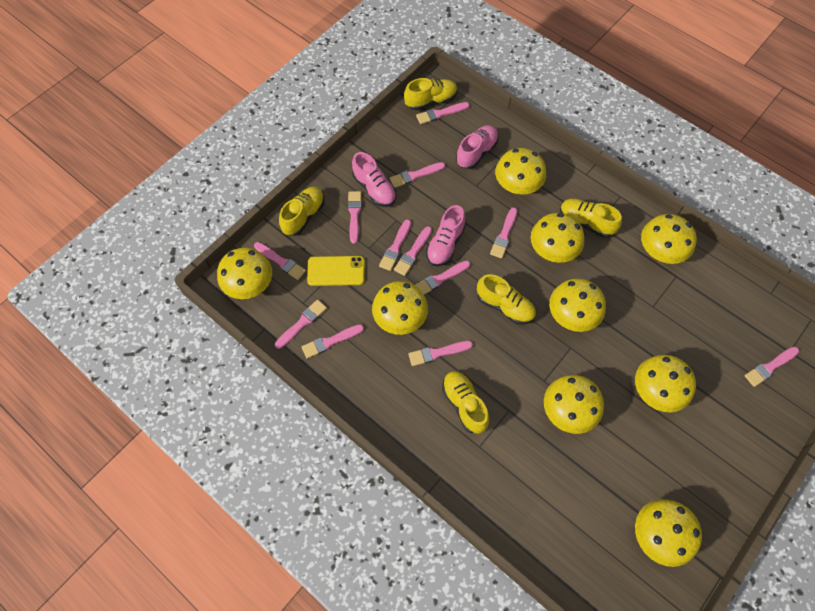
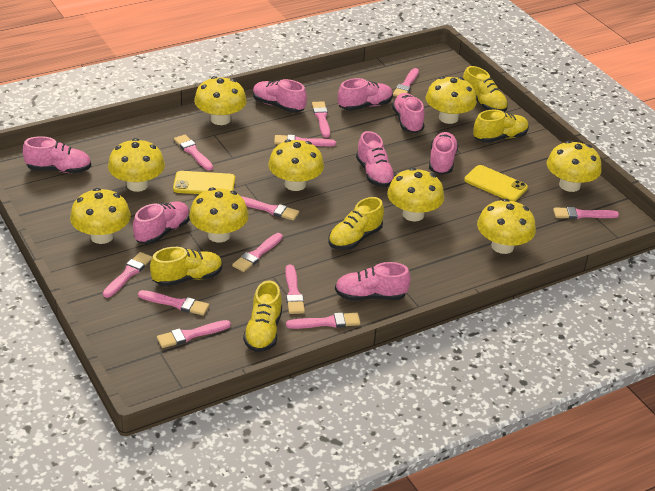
pink shoe: [352,152,396,207] [426,205,466,266] [456,125,499,169] = 3 -> [23,136,91,173] [133,201,190,244] [253,79,307,113] [335,262,411,301] [338,78,393,111] [356,131,396,187] [392,93,425,133] [429,132,459,174] = 8
yellow phone: [307,256,365,286] = 1 -> [173,171,235,194] [464,165,528,202] = 2

